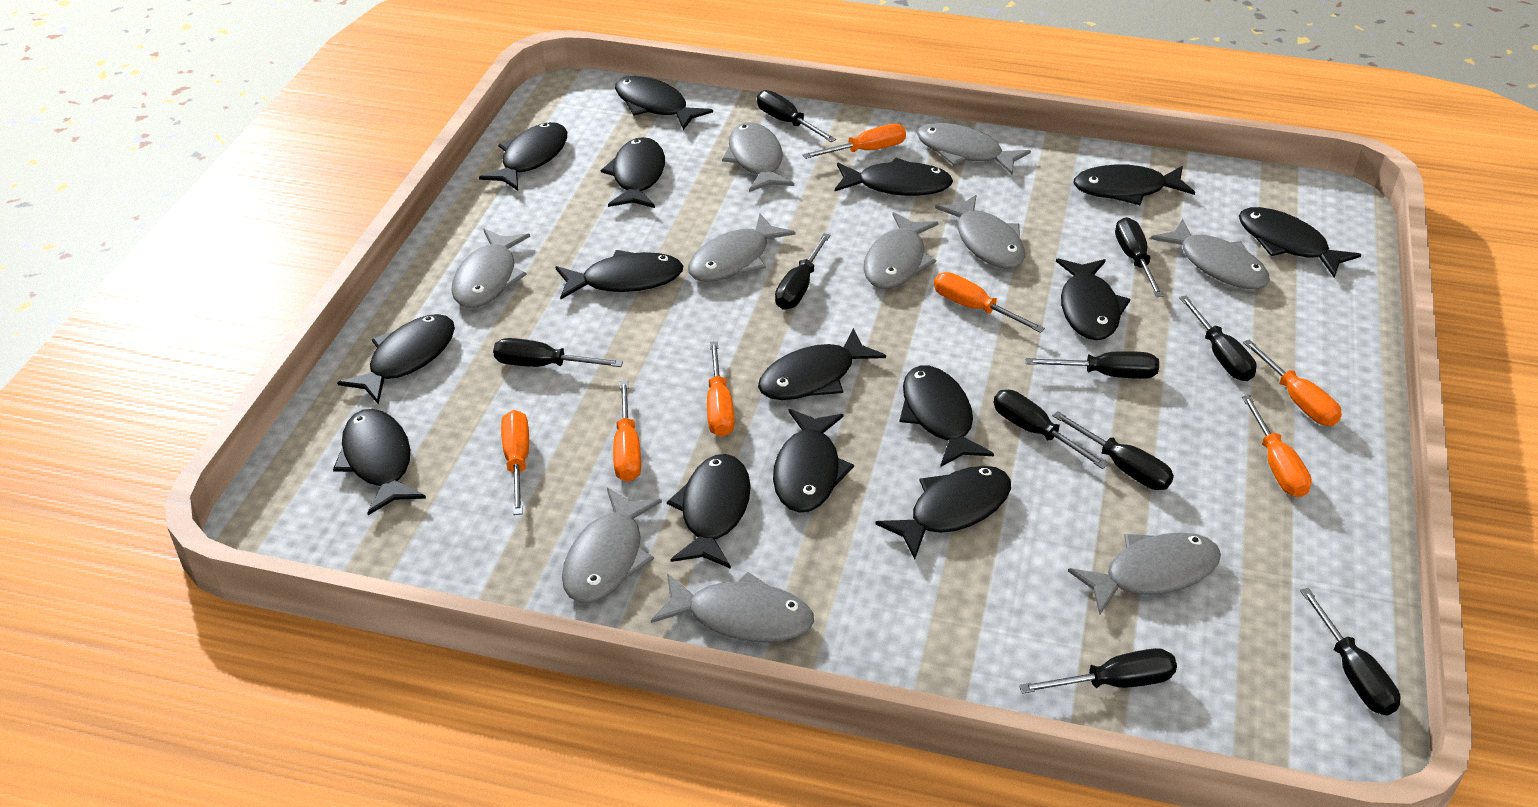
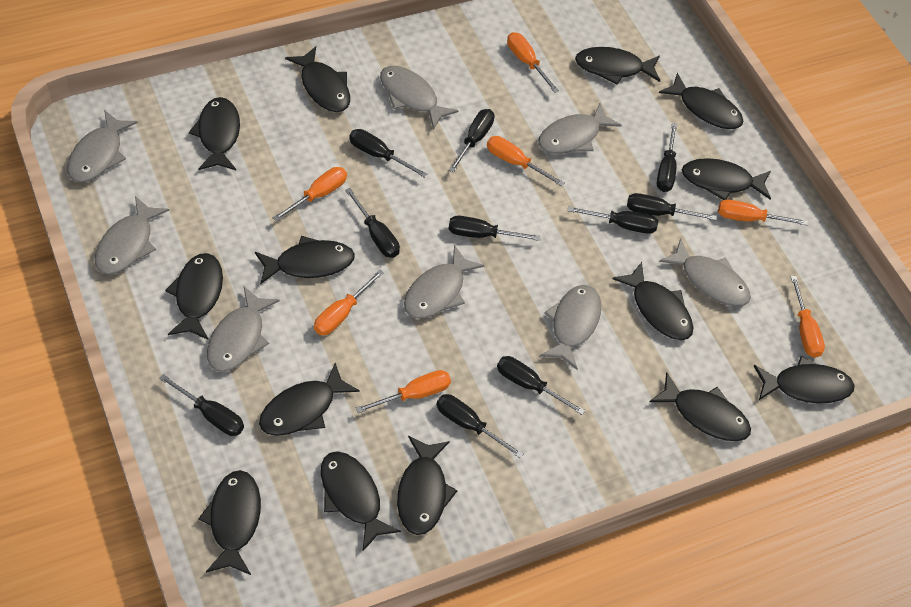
black fish: [333,409,426,515] [337,314,455,405] [479,122,567,191] [556,250,683,299] [601,137,665,208] [615,76,713,130] [667,454,751,569] [758,328,886,400] [773,409,854,513] [835,158,953,196] [875,466,1011,559] [899,366,994,467] [1056,258,1130,340] [1074,164,1195,205] [1239,207,1361,278] = 15 -> [165,253,223,340] [189,97,240,170] [198,470,261,575] [255,236,355,285] [259,363,360,436] [285,46,350,112] [321,451,401,551] [397,436,458,535] [575,47,660,85] [612,262,694,340] [649,372,751,441] [659,73,744,129] [682,158,771,200] [754,356,855,404] = 14
grey fish: [451,229,530,308] [562,488,662,603] [651,572,814,642] [688,214,796,282] [722,122,794,192] [863,212,939,289] [917,123,1031,175] [935,195,1025,269] [1068,532,1221,615] [1151,219,1270,289] = 10 -> [67,110,138,182] [95,196,169,275] [207,287,280,372] [380,66,459,130] [404,245,485,319] [538,103,622,154] [540,285,601,370] [659,238,751,306] = 8

